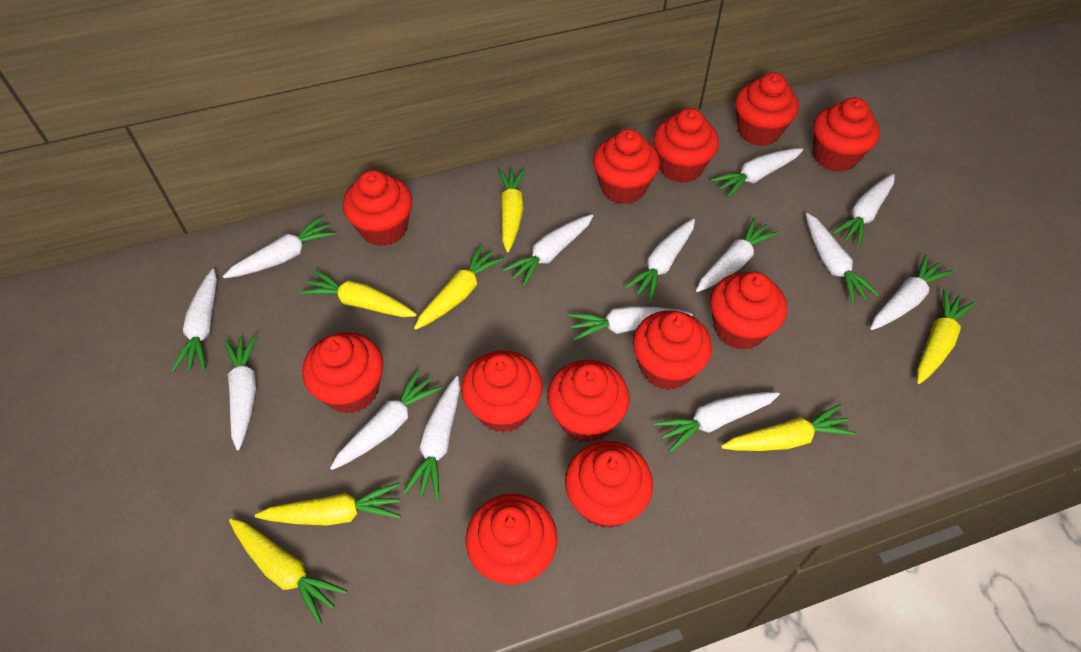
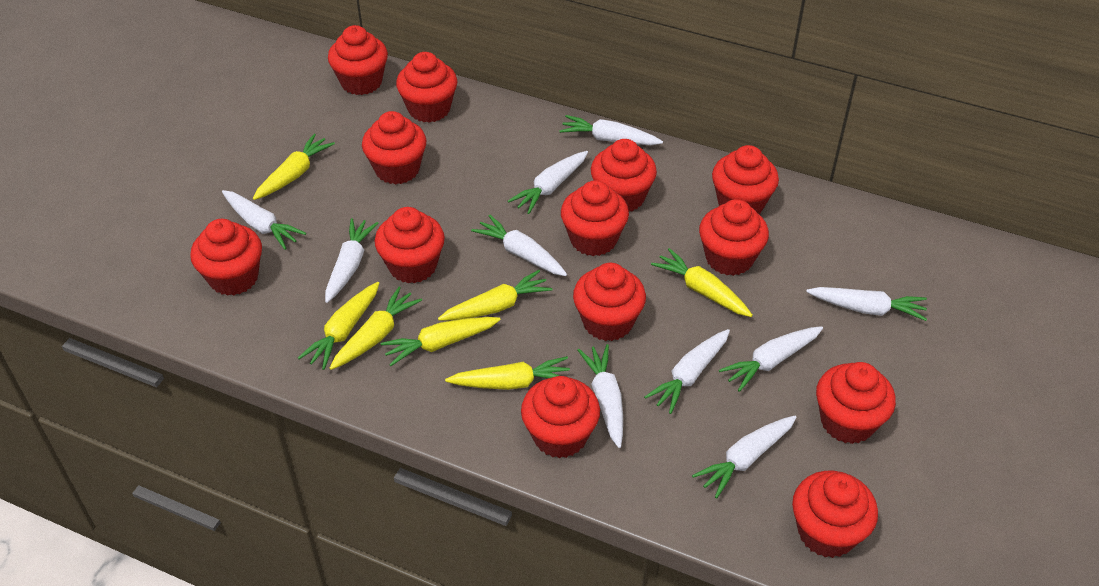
red cupcake: [302,333,384,414] [343,170,413,246] [461,351,543,433] [466,494,558,585] [547,360,630,443] [565,441,653,529] [593,129,660,204] [633,310,712,390] [653,108,719,183] [710,272,787,350] [735,72,799,146] [813,97,880,172] = 12 -> [190,219,262,296] [328,25,388,95] [362,111,426,185] [375,207,445,283] [396,52,457,123] [521,376,600,458] [561,180,629,256] [573,263,646,341] [591,139,657,211] [699,199,769,276] [712,145,779,214] [792,471,878,558] [816,362,896,444] = 13
white carrot: [172,269,217,372] [223,215,336,278] [224,334,257,450] [330,369,442,470] [403,376,460,500] [502,214,593,287] [568,306,692,341] [624,219,695,302] [654,392,780,453] [696,217,778,292] [711,148,803,198] [806,213,879,304] [832,174,895,247] [870,254,953,330] = 14 -> [222,190,306,250] [325,218,378,303] [471,215,567,276] [508,151,588,214] [559,115,663,145] [578,344,623,448] [644,329,730,414] [692,416,797,498] [719,326,823,392] [806,287,927,321] = 10

